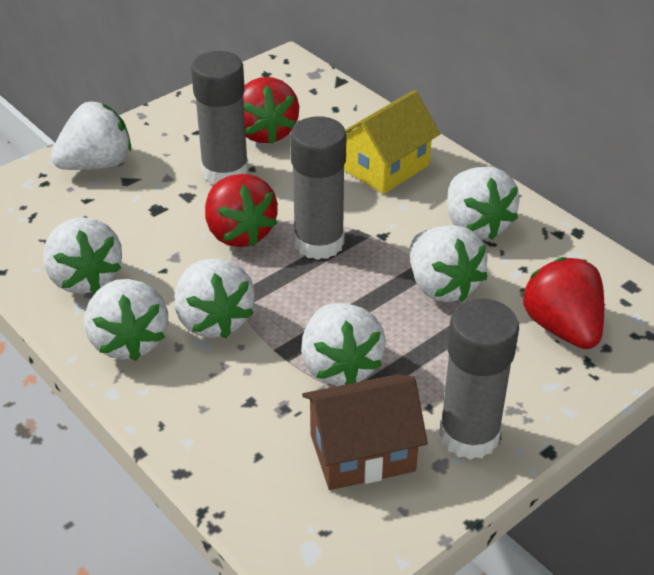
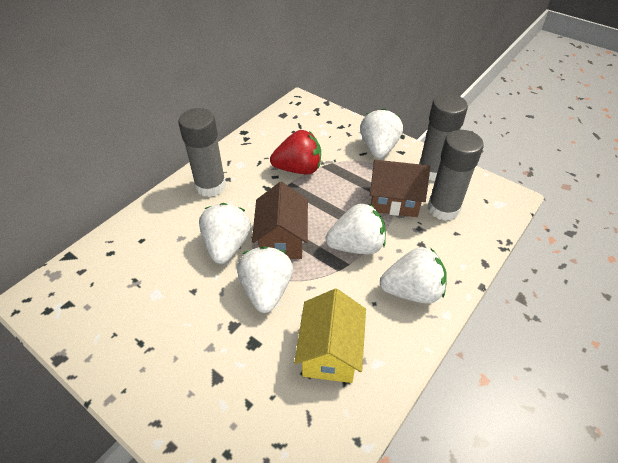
brown house: [302,374,428,490] = 1 -> [252,182,308,259] [370,160,430,217] = 2
red strawberry: [205,174,278,247] [243,77,299,144] [522,257,604,349] = 3 -> [270,130,321,174] = 1
white strawberry: [43,217,122,294] [51,102,131,170] [84,279,168,361] [175,259,255,338] [301,303,386,385] [410,225,488,302] [447,167,520,240] = 7 -> [199,203,251,264] [237,246,293,313] [325,204,386,254] [360,109,403,158] [380,247,447,304] = 5

